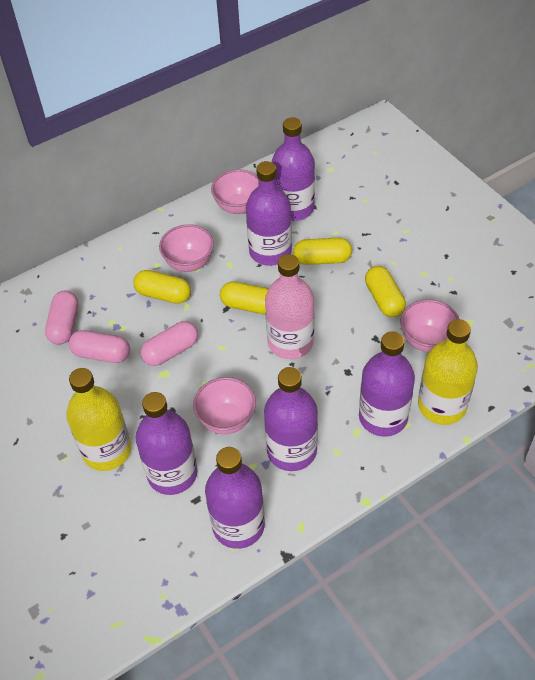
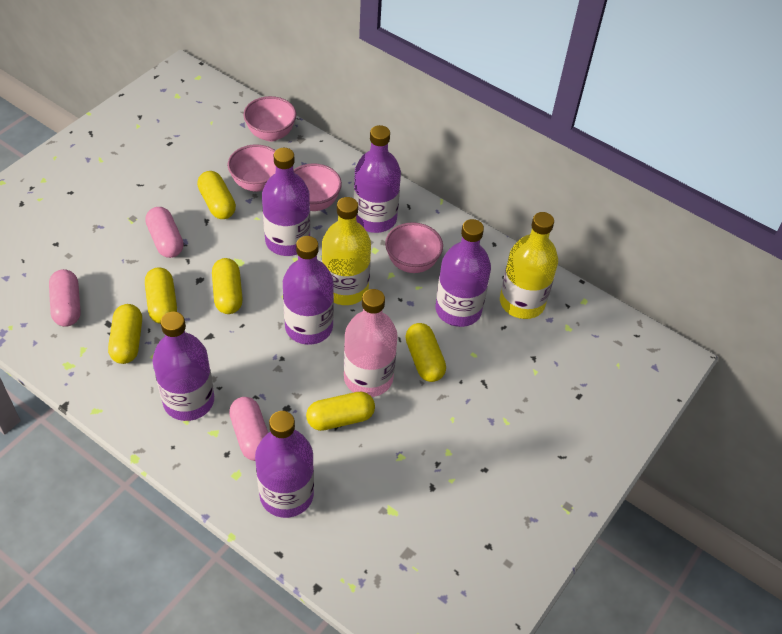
yellow capsule: [133,270,191,304] [220,281,269,314] [293,238,352,265] [365,266,406,317] = 4 -> [108,304,142,364] [145,267,177,324] [197,171,236,219] [212,258,243,314] [306,391,375,431] [405,323,446,382] = 6

